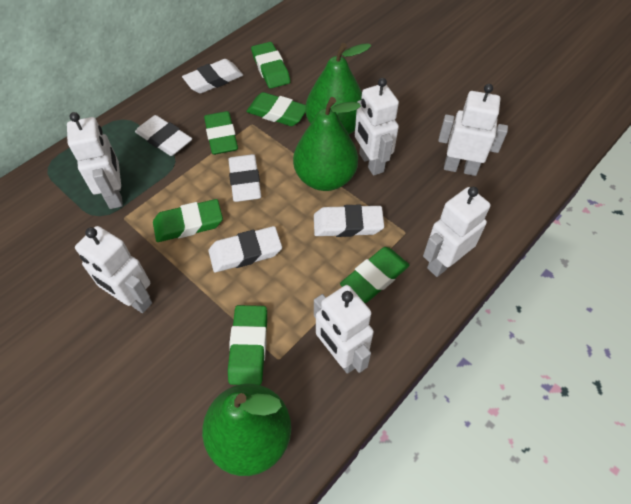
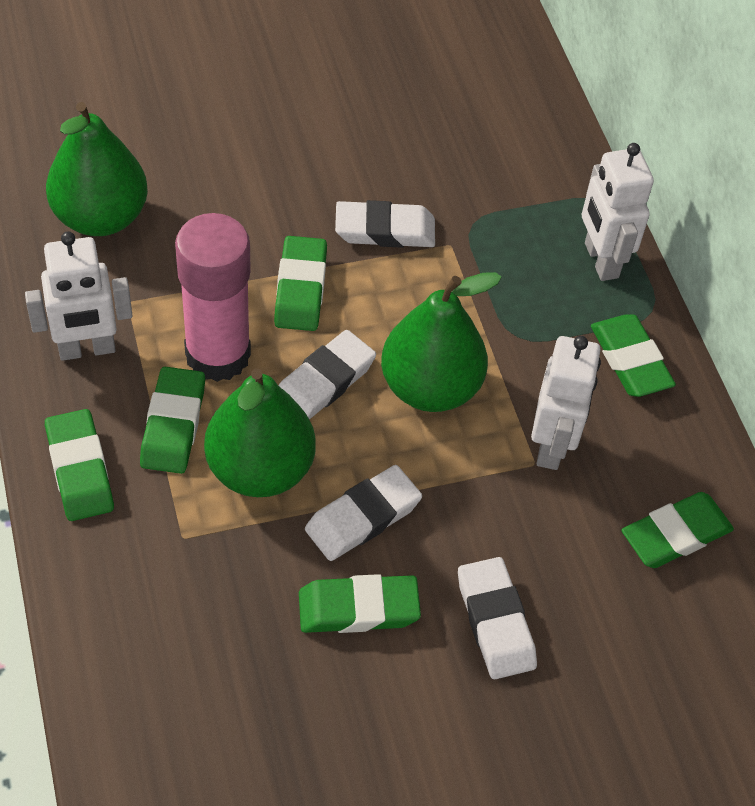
pink glue stick: none = 0 -> [175,213,251,382] = 1
white eraser: [135,115,192,156] [182,59,243,93] [208,226,282,272] [228,154,261,202] [314,205,384,237] = 5 -> [278,330,376,420] [305,465,422,561] [335,200,435,248] [458,557,537,679] = 4
white robot: [67,112,123,209] [75,226,152,313] [314,285,374,374] [355,78,399,176] [423,187,490,277] [438,84,508,176] = 6 -> [25,231,133,361] [531,336,601,470] [582,143,654,281] = 3

